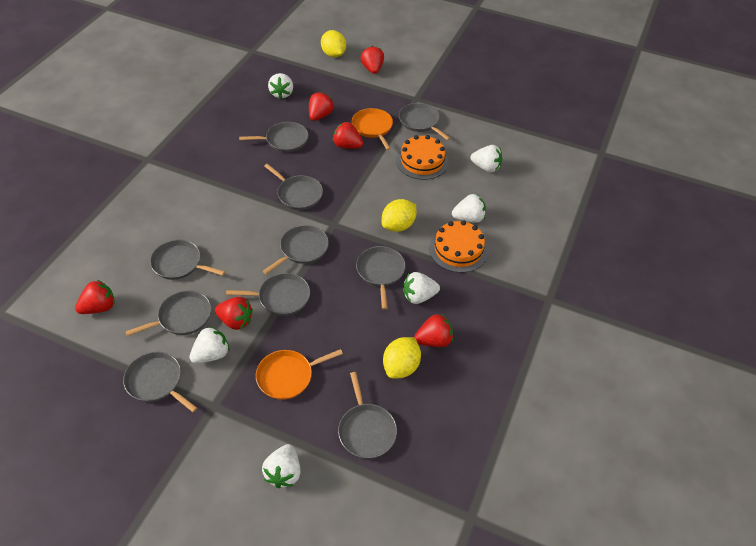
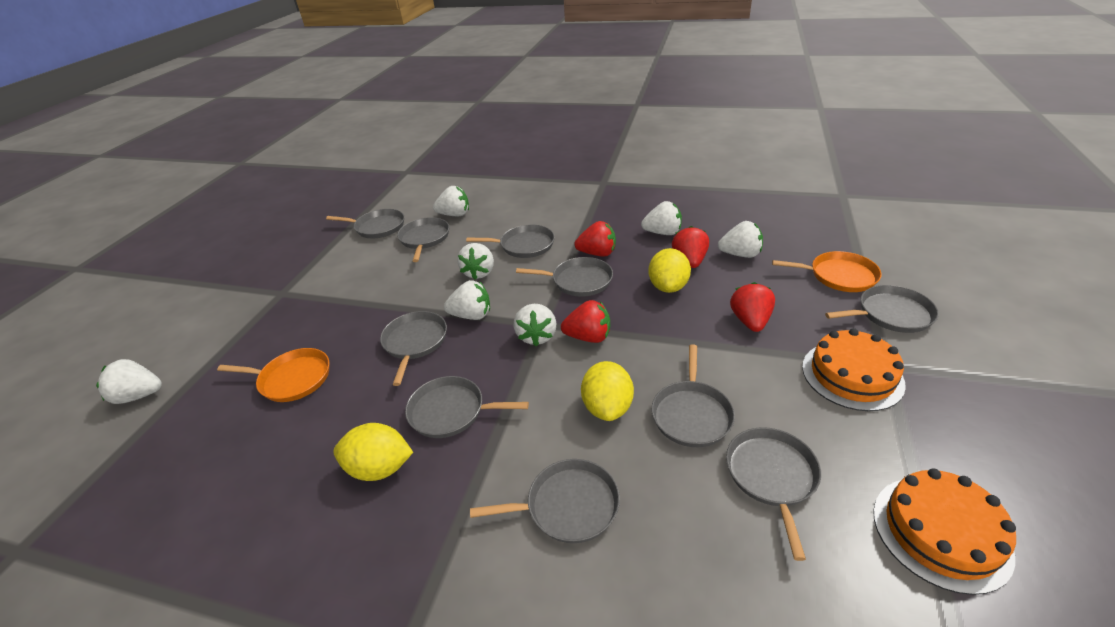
red strawberry: [75,280,115,314] [215,297,253,330] [309,92,334,121] [333,122,363,149] [360,46,384,74] [414,314,453,347] = 6 -> [561,300,610,343] [575,221,616,257] [672,226,709,268] [730,282,775,332] = 4
white strawberry: [189,326,229,363] [262,444,301,488] [268,73,293,99] [404,272,440,304] [452,194,486,223] [470,145,502,172] = 6 -> [96,359,162,404] [433,186,469,216] [444,280,490,320] [457,243,494,280] [514,304,556,346] [641,201,682,235] [718,221,763,258] = 7

